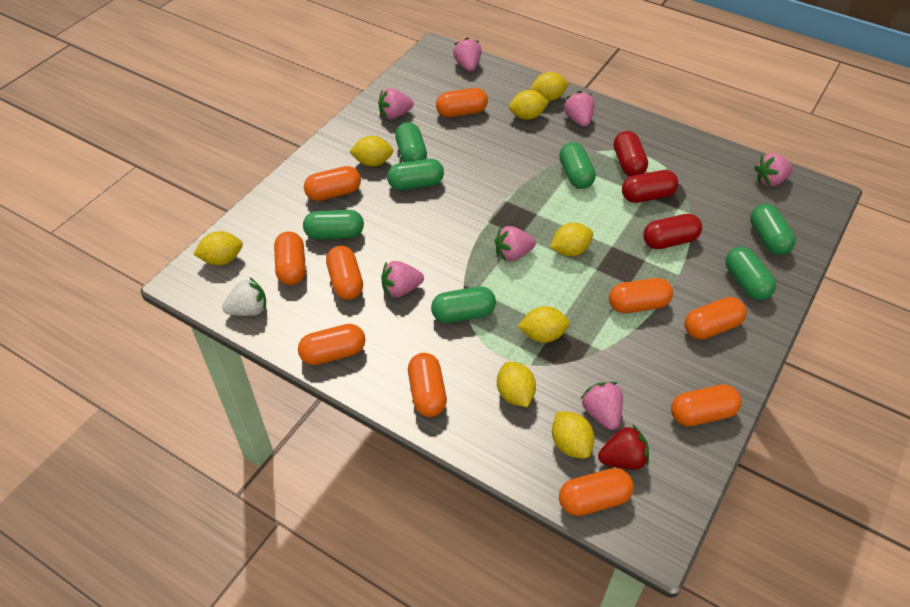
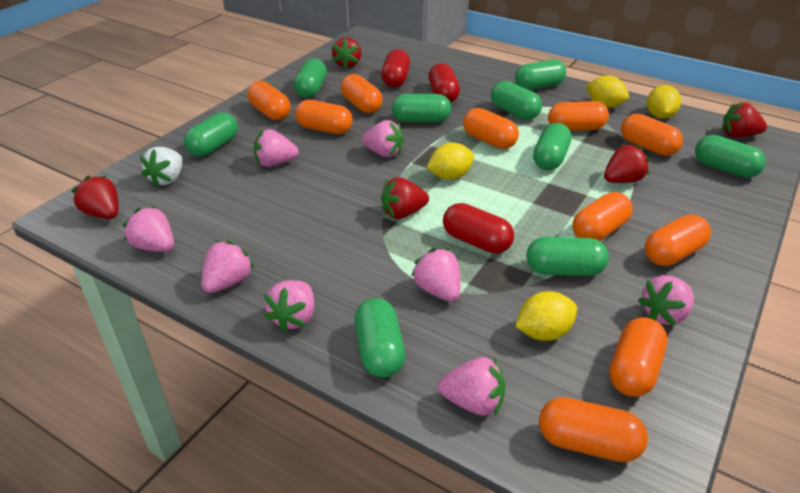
green capsule: [303,210,364,240] [387,159,444,190] [395,122,427,162] [431,286,496,323] [559,142,596,189] [725,247,776,300] [750,204,796,255] = 7 -> [184,112,238,157] [294,58,327,98] [355,298,405,378] [392,94,451,122] [491,81,542,120] [515,59,566,90] [527,237,609,276] [533,123,571,170] [695,135,766,178] = 9
pink strawberry: [378,88,414,119] [381,261,424,298] [453,37,482,72] [495,226,536,262] [564,91,594,127] [581,382,623,430] [754,153,793,186] = 7 -> [123,206,174,252] [201,240,254,293] [254,129,299,167] [264,280,314,332] [361,120,404,157] [411,248,461,302] [438,357,505,416] [638,275,694,326] = 8
red strawberry: [598,424,649,470] = 1 -> [72,176,118,219] [332,37,361,69] [381,177,429,219] [604,144,650,183] [722,103,767,138] = 5
yellow lemon: [193,231,243,265] [349,136,394,167] [497,362,536,407] [509,90,549,120] [517,306,570,343] [530,72,569,101] [550,223,593,257] [552,411,595,459] = 8 -> [427,143,474,180] [515,291,577,341] [586,75,629,108] [647,85,681,119] = 4

